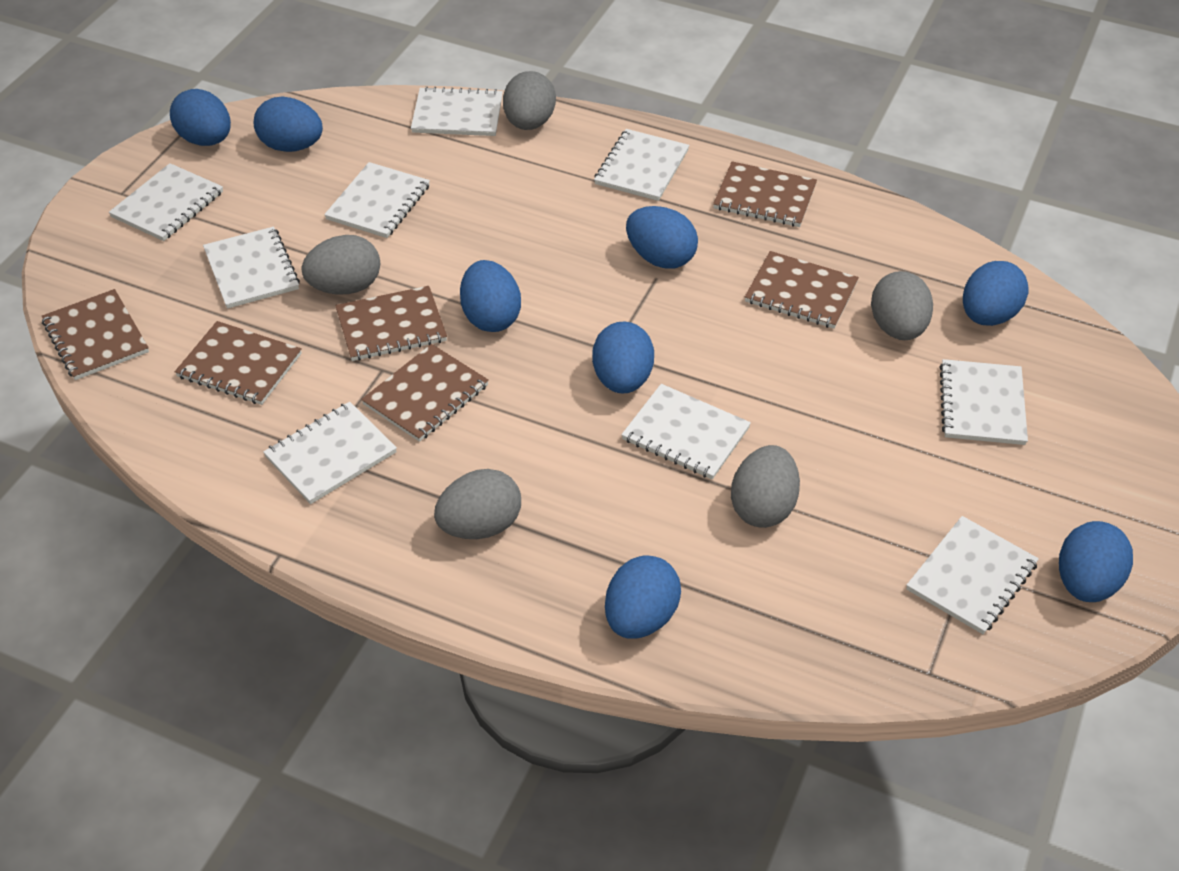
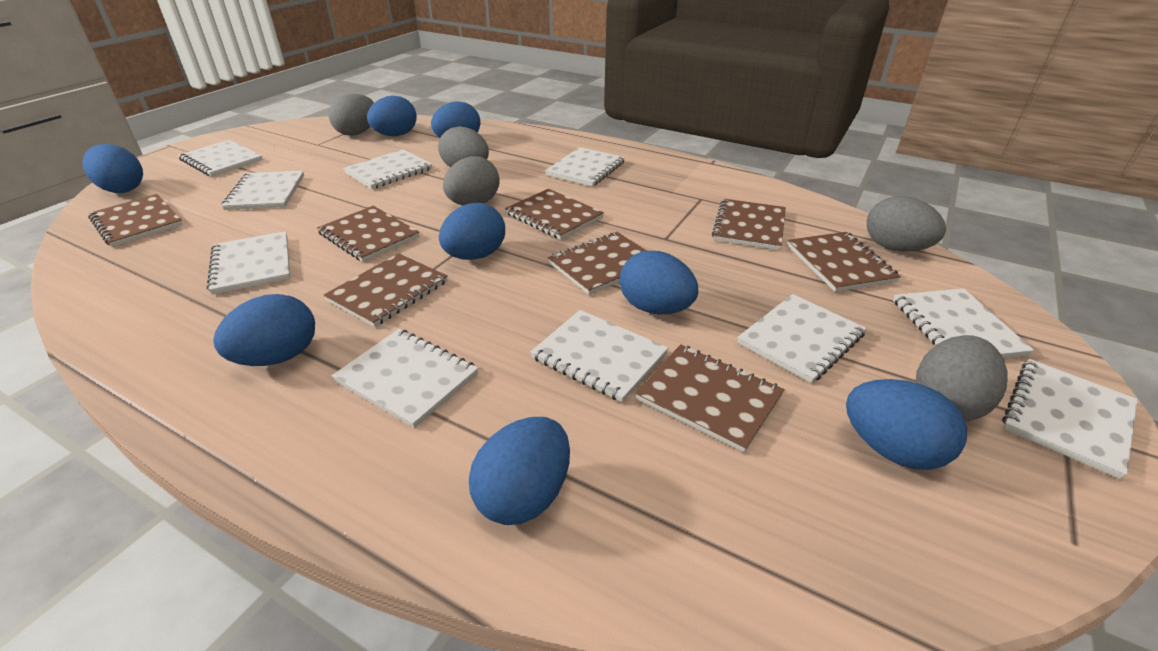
brown notebook: [42,289,149,380] [175,321,302,405] [335,286,447,361] [361,344,489,442] [713,161,817,227] [745,251,859,329] = 6 -> [88,194,183,247] [317,206,419,262] [324,253,448,327] [505,189,604,240] [548,232,646,295] [635,344,785,452] [712,199,786,250] [787,232,901,292] = 8
white notebook: [109,163,223,241] [203,227,300,309] [263,402,397,504] [324,162,430,238] [411,86,503,136] [594,129,689,201] [621,384,751,479] [906,516,1039,634] [939,359,1028,445] = 9 -> [178,140,263,177] [207,231,290,295] [221,171,304,210] [332,329,478,428] [343,149,432,189] [530,310,668,402] [545,147,625,187] [737,294,866,383] [893,288,1034,358] [1003,359,1138,479] = 10

